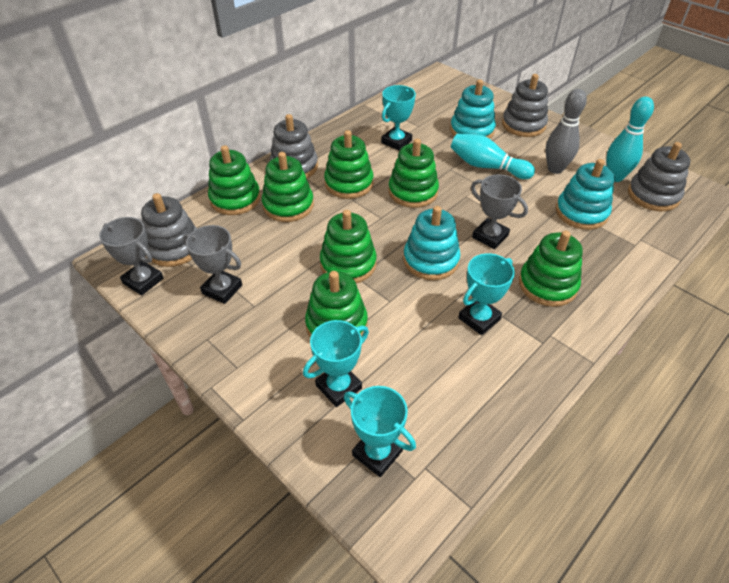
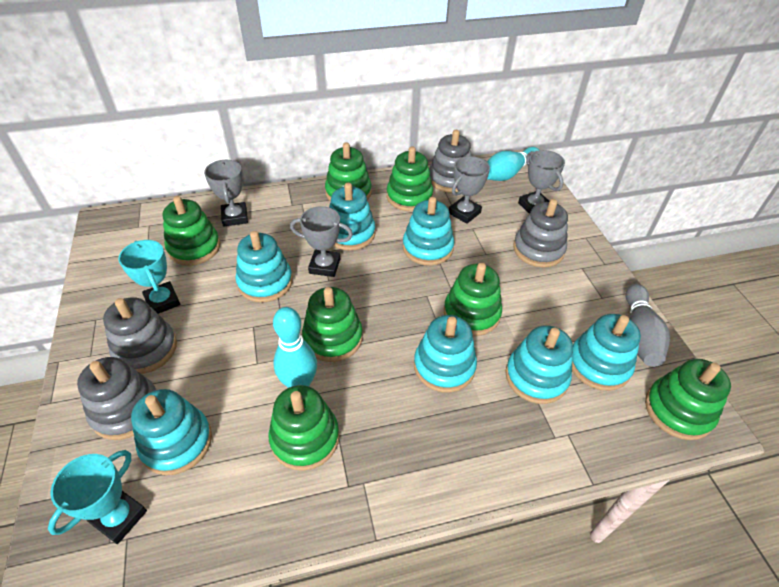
grey trophy: [99,217,164,296] [183,225,242,304] [471,174,528,249] = 3 -> [204,160,248,227] [290,206,353,277] [449,156,490,224] [518,150,565,214] = 4
turquoise stacking toy: [403,206,461,280] [450,79,496,139] [556,159,615,230] = 3 -> [131,389,212,475] [235,231,293,303] [329,183,376,251] [403,197,454,266] [414,315,477,392] [505,325,573,404] [572,314,641,391] = 7
turquoise trophy: [303,320,369,407] [344,386,416,477] [381,85,416,151] [458,253,515,335] = 4 -> [48,450,147,544] [118,240,180,314] = 2

